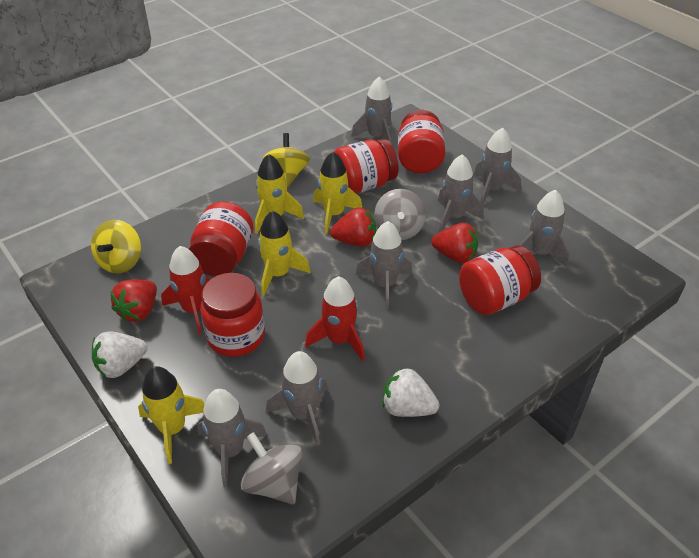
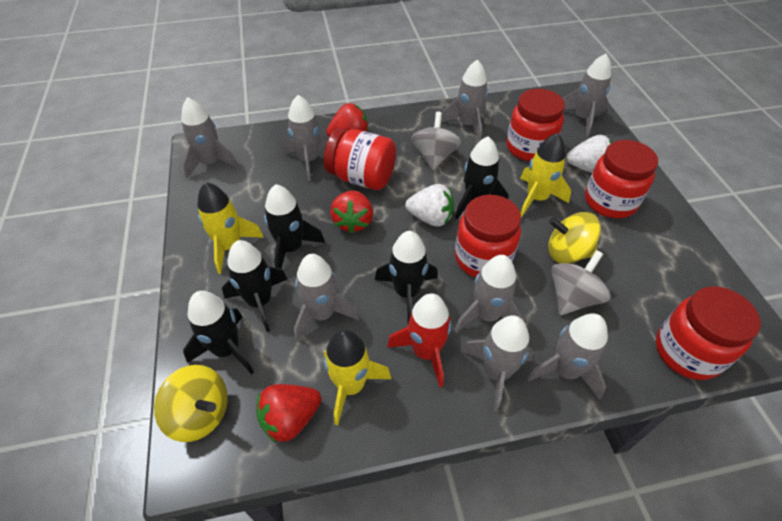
black rocket: none = 0 -> [183,291,254,374] [222,240,287,332] [264,184,325,268] [375,231,438,324] [455,136,509,219] = 5
grey rocket: [197,389,267,487] [266,351,328,445] [351,77,392,143] [356,221,412,309] [438,154,484,232] [473,128,521,205] [519,190,570,267] = 7 -> [181,97,239,178] [282,95,329,181] [294,254,359,341] [441,59,488,142] [455,255,524,332] [462,315,534,412] [527,313,608,400] [563,54,612,136] = 8
red rocket: [161,246,210,334] [305,276,365,361] = 2 -> [387,293,452,387] = 1
yellow rocket: [138,366,205,464] [255,154,304,234] [258,211,311,296] [313,152,362,234] = 4 -> [197,182,264,274] [324,329,392,425] [520,133,571,217] = 3

